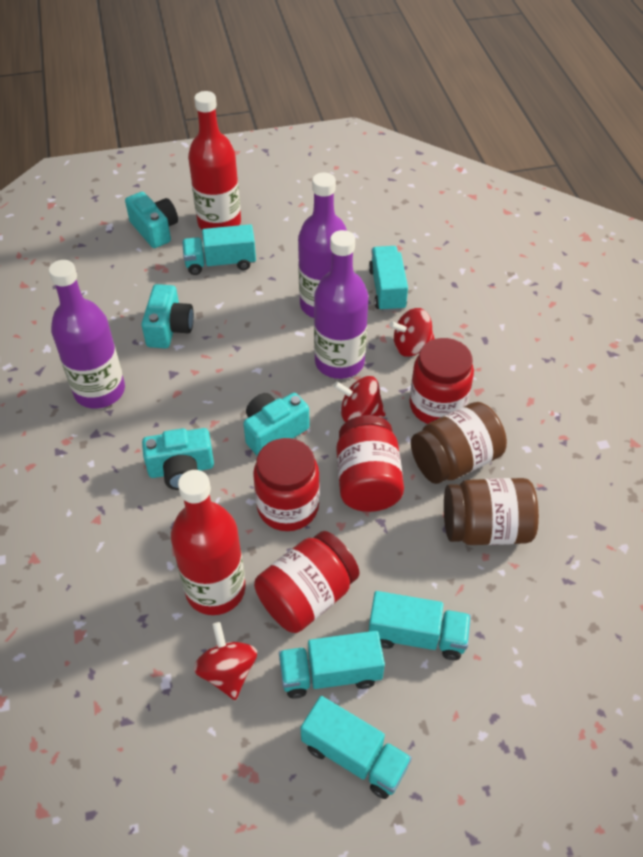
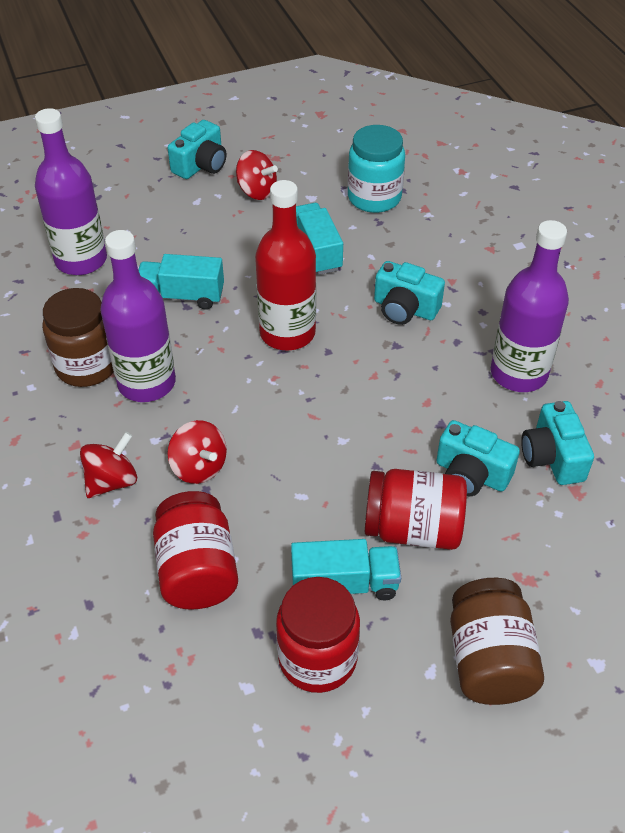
red bottle: [171,470,246,615] [188,91,241,229] = 2 -> [255,180,316,351] = 1
red jar: [253,438,320,531] [254,531,359,633] [336,415,404,512] [409,338,474,424] = 4 -> [153,491,238,610] [276,577,360,693] [365,469,467,550] = 3
turquoise jar: none = 0 -> [348,125,405,213] = 1
turquoise truck: [182,224,256,275] [279,631,385,699] [301,696,412,799] [369,246,408,312] [369,591,471,660] = 5 -> [138,254,224,310] [291,539,401,600] [296,203,343,275] = 3

